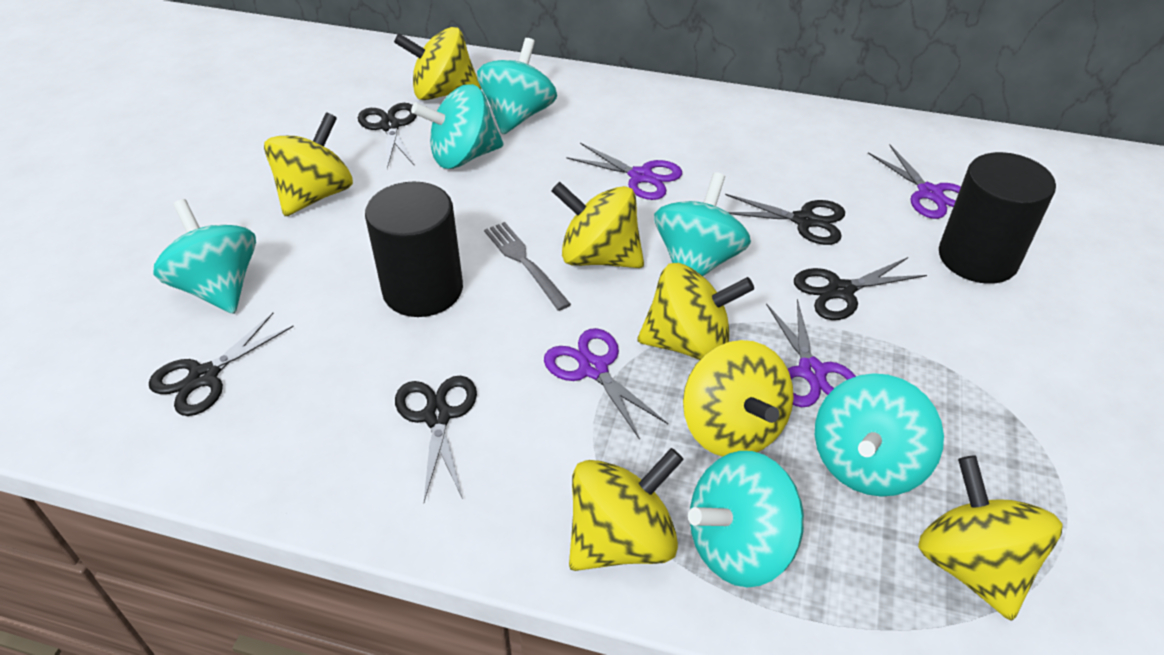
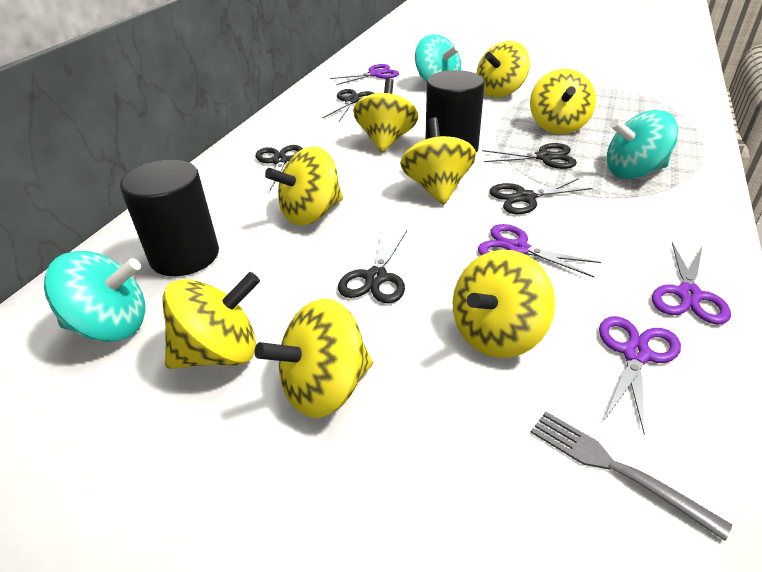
turquoise spinning top: [153,199,256,314] [411,84,503,169] [477,38,557,134] [654,172,751,276] [688,451,804,587] [815,373,944,497] = 6 -> [44,251,145,342] [415,34,461,82] [607,110,678,179] = 3
yellow spinning top: [264,112,353,216] [394,27,481,100] [551,182,644,268] [569,448,684,571] [638,263,754,360] [683,340,794,457] [918,455,1063,621] = 7 -> [162,272,260,369] [255,299,373,418] [265,147,343,226] [353,78,418,153] [400,117,476,205] [452,250,555,358] [476,41,530,98] [530,69,596,134] = 8

